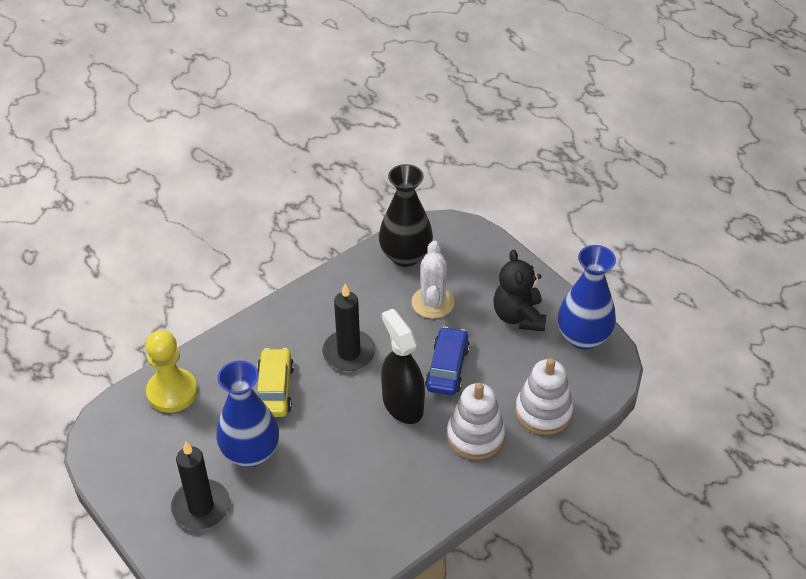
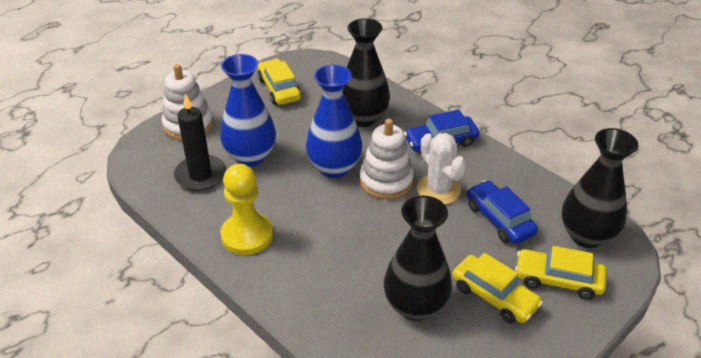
black candle: [171,441,230,530] [322,284,375,371] = 2 -> [174,93,226,191] = 1
black spray bottle: [381,309,425,424] = 1 -> none = 0
black teddy bear: [493,250,546,331] = 1 -> none = 0
black vase: [379,164,433,267] = 1 -> [343,18,390,127] [384,196,452,321] [562,128,638,248] = 3
blue car: [425,327,470,396] = 1 -> [404,110,479,153] [467,180,538,244] = 2
yellow car: [257,348,294,417] = 1 -> [258,59,301,105] [452,253,543,324] [515,246,606,300] = 3

